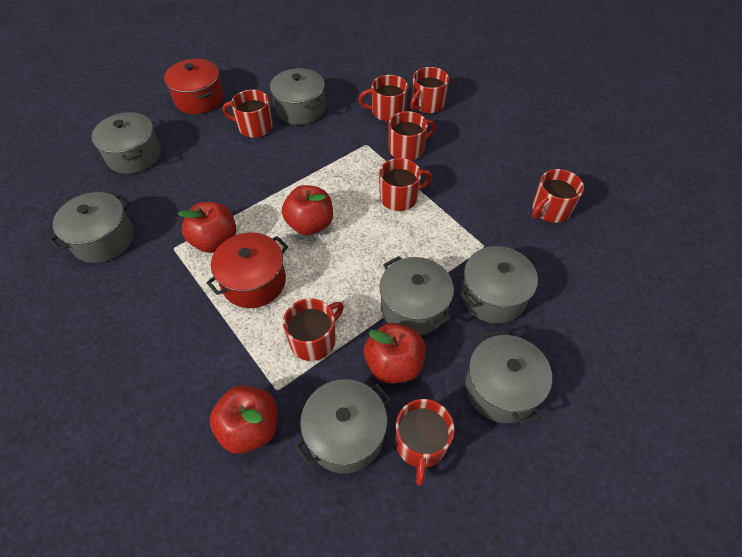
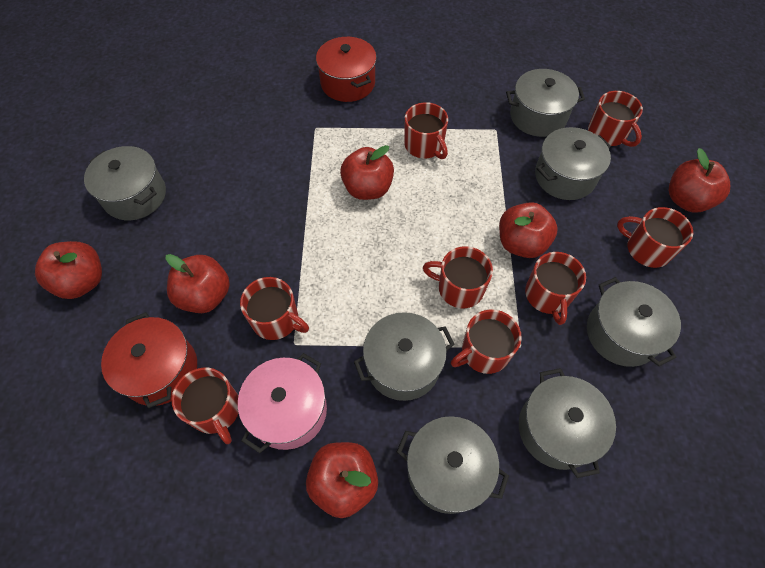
pink pot: none = 0 -> [238,353,327,453] = 1
red apple: [178,202,236,253] [209,386,277,454] [282,185,333,235] [364,323,425,383] = 4 -> [35,241,102,299] [166,254,230,313] [306,442,378,518] [340,145,394,200] [499,202,558,258] [669,148,730,212] = 6

